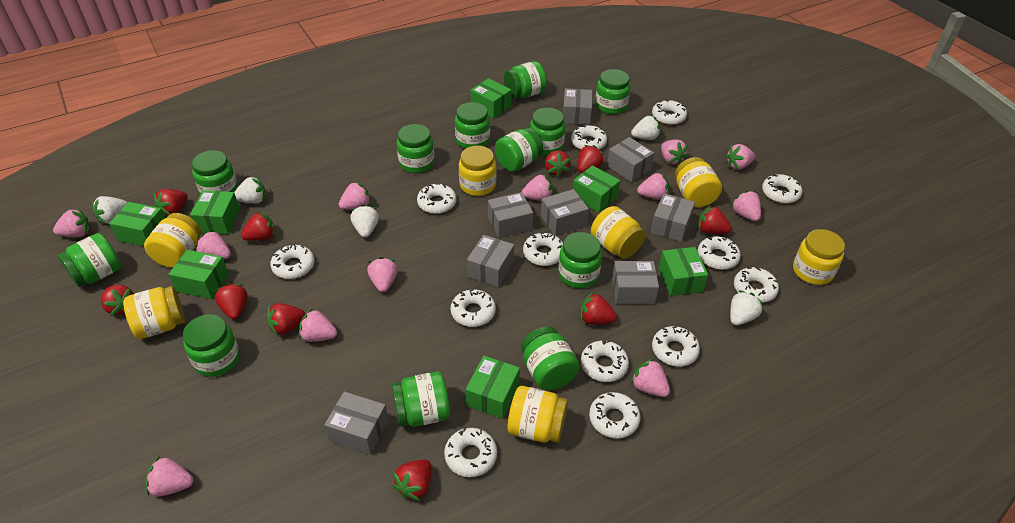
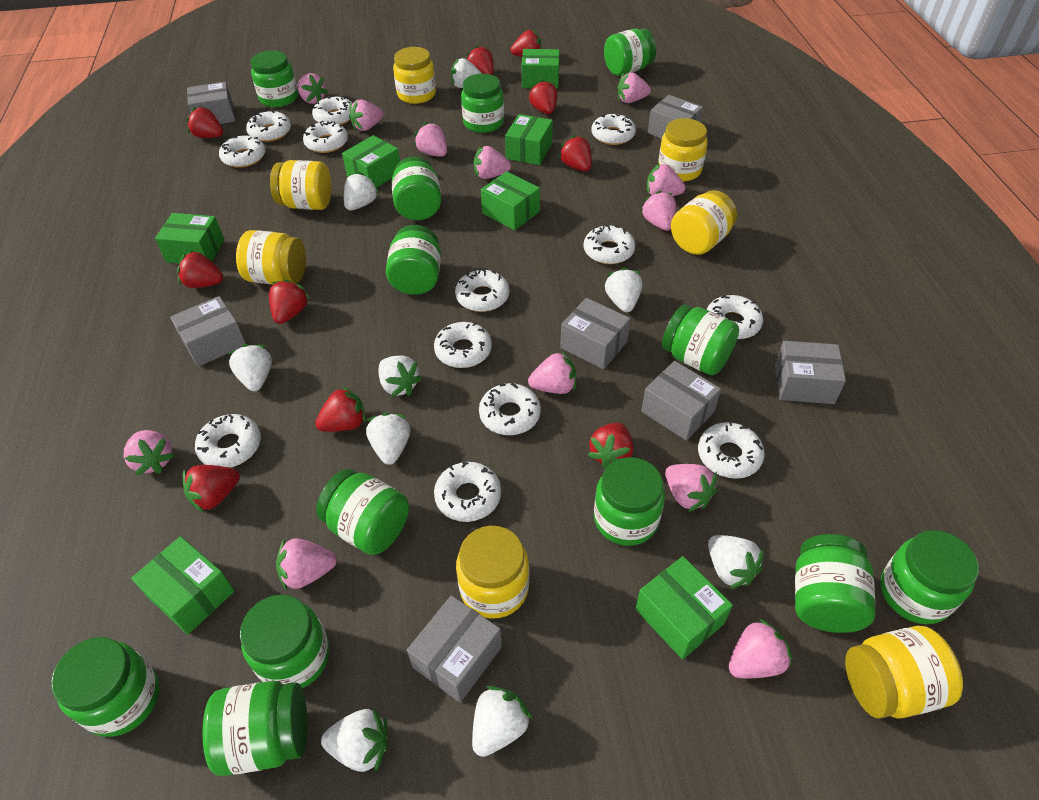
green jar: [58,233,121,287] [183,314,240,377] [192,150,238,194] [392,372,450,427] [396,124,434,173] [455,102,490,149] [495,128,543,172] [504,61,547,99] [521,327,580,390] [530,108,565,155] [558,232,602,288] [595,69,630,114] = 12 -> [51,637,160,737] [203,681,308,776] [240,595,329,688] [251,50,298,107] [316,469,409,555] [386,225,441,295] [392,156,441,220] [461,74,504,133] [594,457,665,546] [604,28,656,76] [662,304,739,375] [795,534,876,633] [880,530,979,624] = 13
grey box: [324,392,389,455] [467,235,514,287] [488,192,533,238] [541,189,589,236] [563,88,592,125] [607,137,654,182] [612,261,659,304] [651,193,695,242] = 8 -> [170,296,246,367] [187,82,235,124] [407,595,502,703] [560,298,630,369] [641,361,721,441] [648,95,703,139] [775,341,846,404] = 7
white strawberry: [92,196,127,224] [234,176,266,203] [351,205,379,238] [631,115,660,140] [730,290,764,326] = 5 -> [228,344,272,391] [321,708,388,772] [344,172,379,210] [366,413,410,465] [378,355,422,397] [451,58,482,88] [472,686,532,757] [604,267,642,312] [708,535,764,589] = 9

